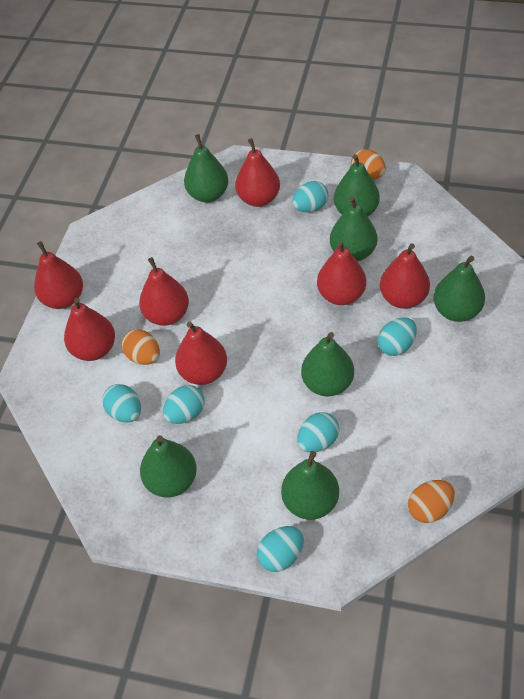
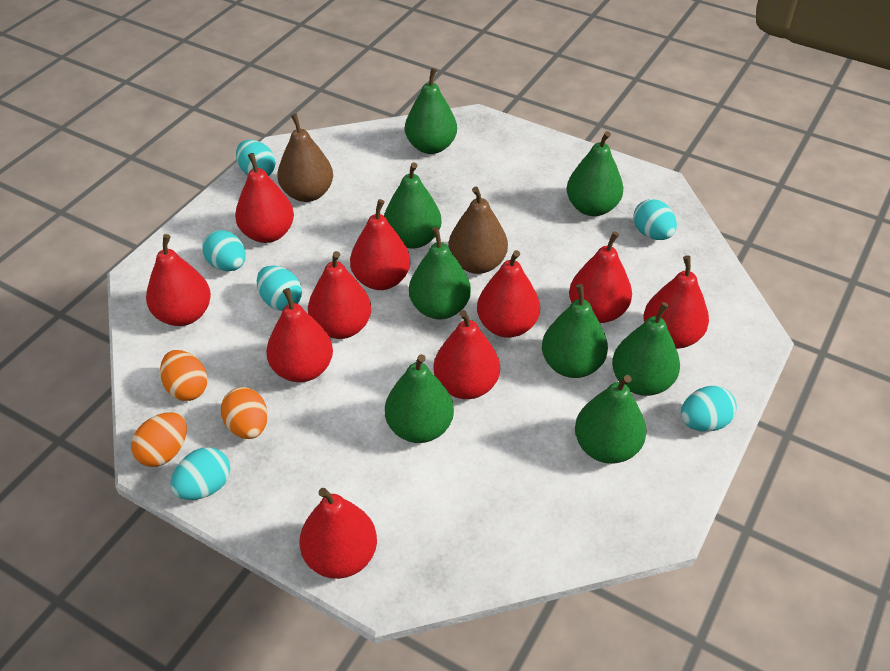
brown pear: none = 0 -> [277,114,333,202] [448,187,508,274] = 2
green pear: [140,435,197,497] [184,134,228,202] [281,451,339,520] [301,332,354,396] [330,196,377,261] [334,154,380,217] [433,256,485,322] = 7 -> [384,163,442,248] [385,354,454,443] [405,68,457,154] [409,227,471,319] [542,284,608,378] [567,131,623,216] [575,375,646,464] [612,302,680,396] = 8
red pear: [34,241,83,309] [64,298,115,361] [139,257,189,326] [175,322,227,385] [235,138,280,207] [317,241,366,305] [380,243,430,309] = 7 -> [146,234,211,326] [235,153,294,243] [266,288,333,382] [300,488,377,579] [308,251,371,339] [350,199,411,290] [434,310,500,399] [477,250,540,338] [569,231,632,323] [644,255,709,349] = 10

